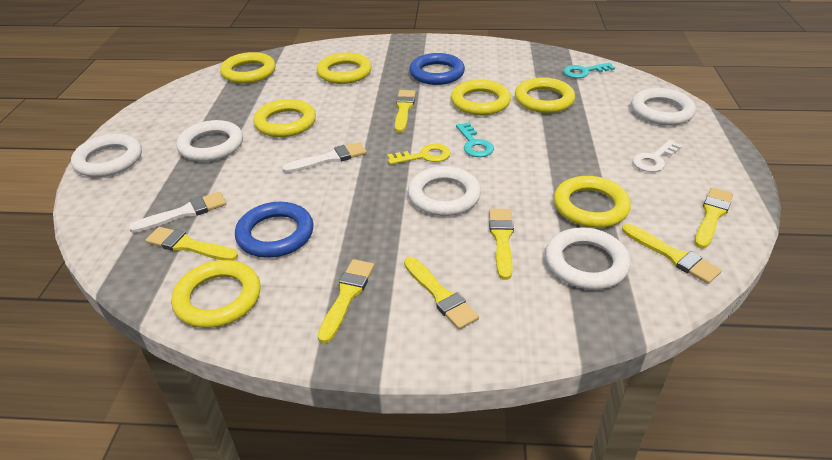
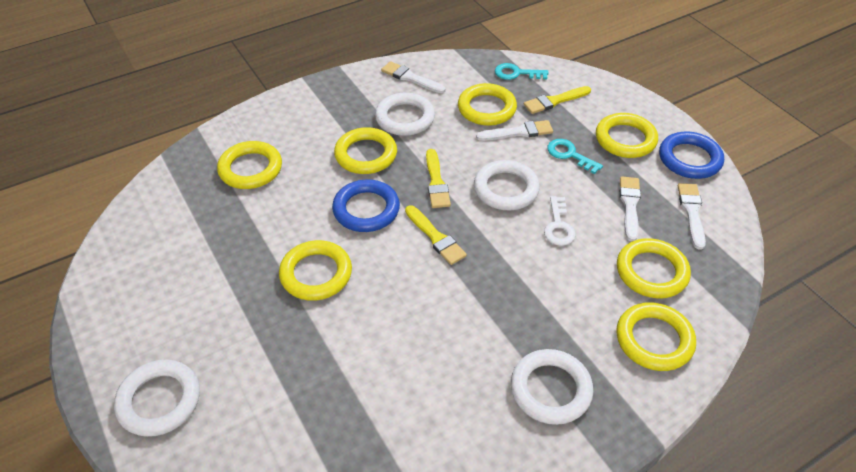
white brush: [129,192,226,233] [282,142,367,173] = 2 -> [381,61,446,93] [476,120,553,141] [620,176,641,241] [678,183,706,250] = 4
white ring: [71,134,142,177] [177,120,243,162] [408,166,481,216] [545,227,631,290] [631,88,696,125] = 5 -> [114,360,200,437] [375,93,435,136] [474,160,540,210] [511,349,593,425] = 4
yellow brush: [146,227,238,261] [318,259,374,343] [395,90,416,133] [404,257,479,330] [489,209,514,280] [622,224,722,284] [695,187,733,249] = 7 -> [405,205,467,265] [426,149,451,208] [524,86,591,114] = 3
yellow key: [387,144,451,165] = 1 -> none = 0

